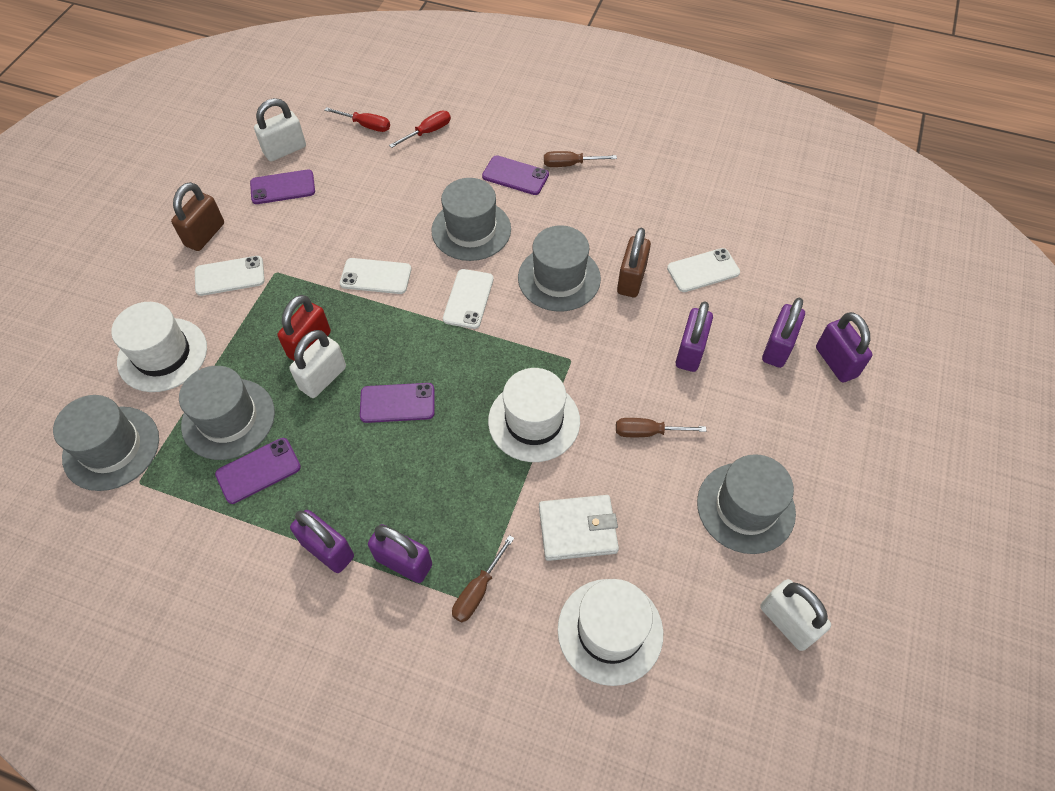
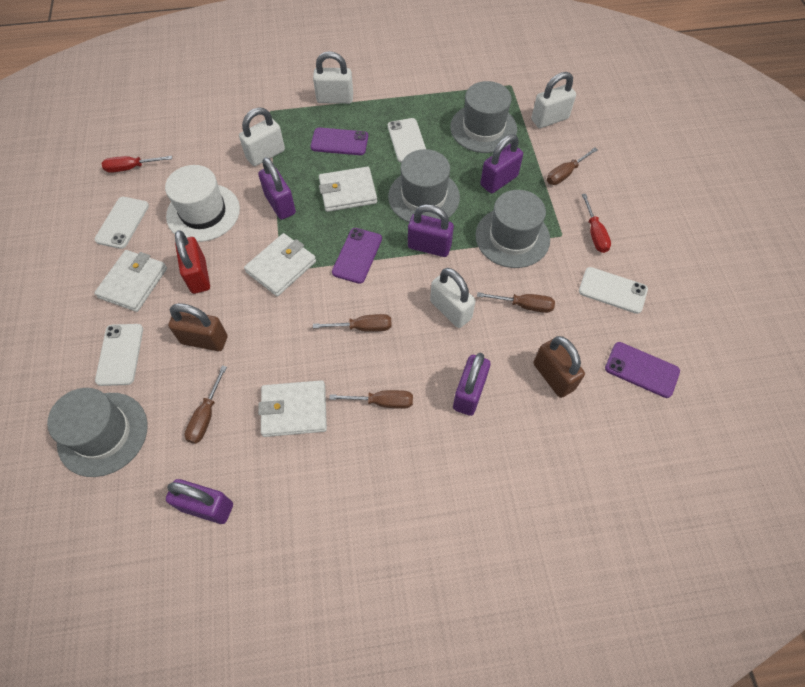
brown screwdriver: [452,535,514,623] [544,151,617,167] [616,418,706,437] = 3 -> [185,366,227,444] [313,314,392,332] [329,390,413,409] [477,292,555,313] [547,148,598,185] = 5
grey hat: [53,395,159,491] [179,366,275,460] [431,178,511,261] [518,225,601,311] [697,454,796,554] = 5 -> [47,388,148,477] [388,149,460,222] [450,81,517,153] [475,190,550,268] = 4
purple phone: [215,438,301,504] [250,170,315,204] [360,383,435,423] [482,155,549,195] = 4 -> [311,127,368,155] [332,228,382,284] [605,342,680,398] = 3
white hat: [111,302,207,392] [488,368,580,462] [557,579,663,686] = 3 -> [165,165,240,242] = 1
white padlock: [254,98,306,161] [289,330,346,398] [760,579,831,651] = 3 -> [239,107,285,166] [313,51,353,104] [430,268,476,328] [531,72,576,128] = 4
white wallet: [539,495,619,561] = 1 -> [94,250,167,312] [244,233,316,296] [258,380,327,437] [319,166,377,212] = 4

